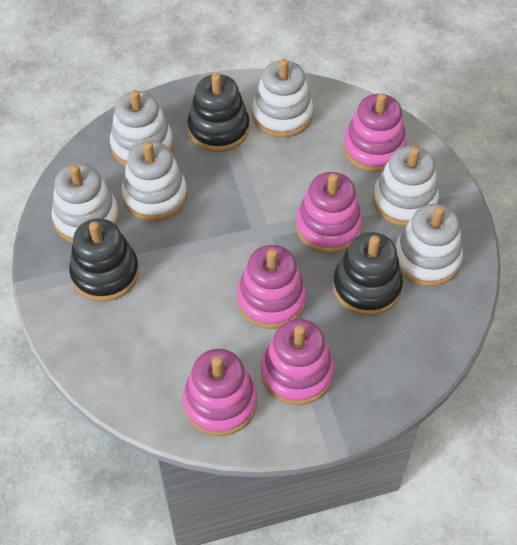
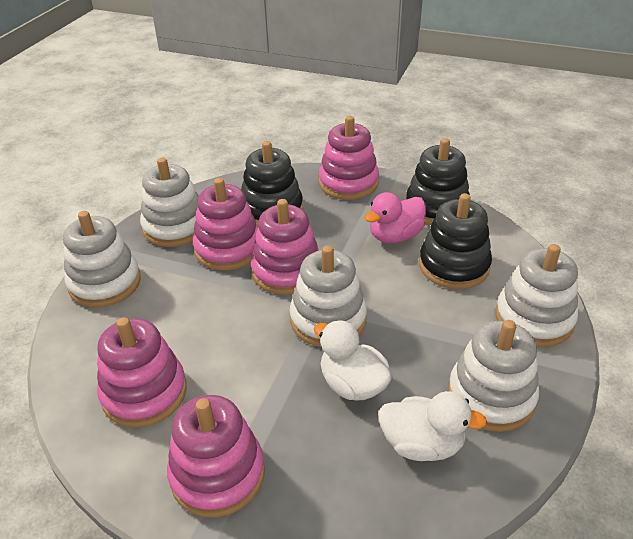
pink duck: none = 0 -> [364,192,426,243] = 1
white duck: none = 0 -> [314,320,391,401] [378,391,487,461] = 2
white stacking toy: [51,163,119,243] [110,90,173,166] [122,141,187,221] [252,59,313,137] [373,146,439,226] [395,204,463,286] = 6 -> [63,211,141,307] [140,157,199,247] [290,245,367,347] [448,320,539,432] [495,244,578,347] = 5

